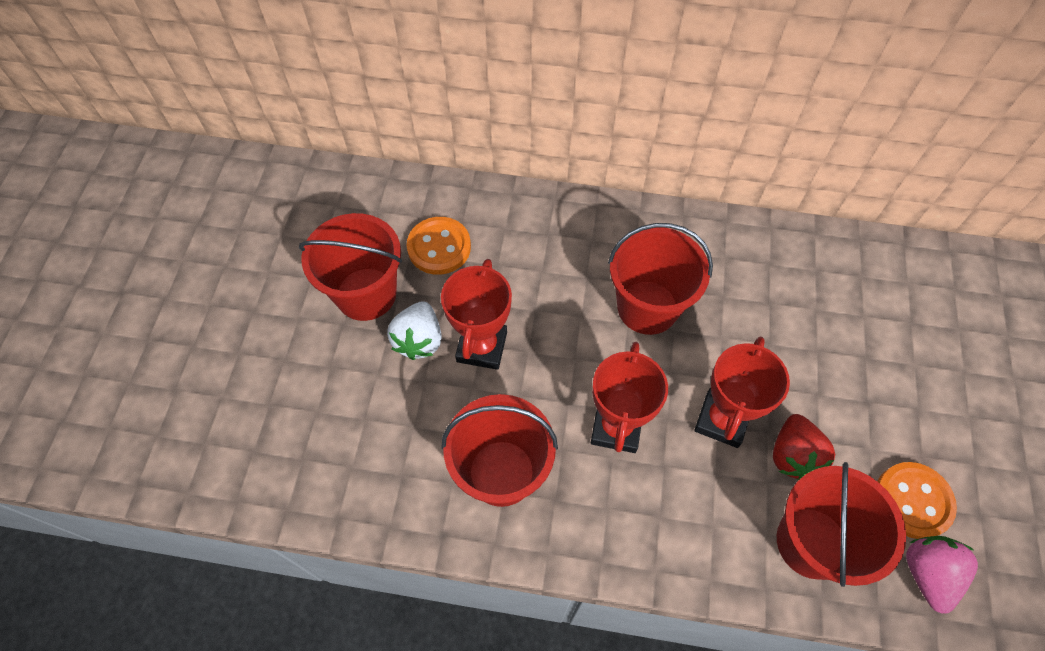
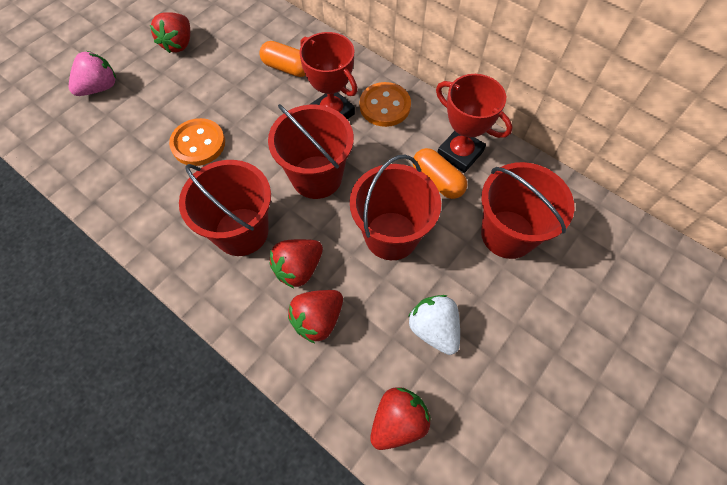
orange capsule: none = 0 -> [259,41,306,77] [413,148,467,199] = 2
red strawberry: [773,414,835,480] = 1 -> [150,12,190,53] [269,239,323,288] [288,290,343,343] [370,387,431,450] = 4
red trophy: [441,259,512,370] [591,342,668,453] [694,337,790,448] = 3 -> [299,32,358,119] [436,74,513,173] = 2

